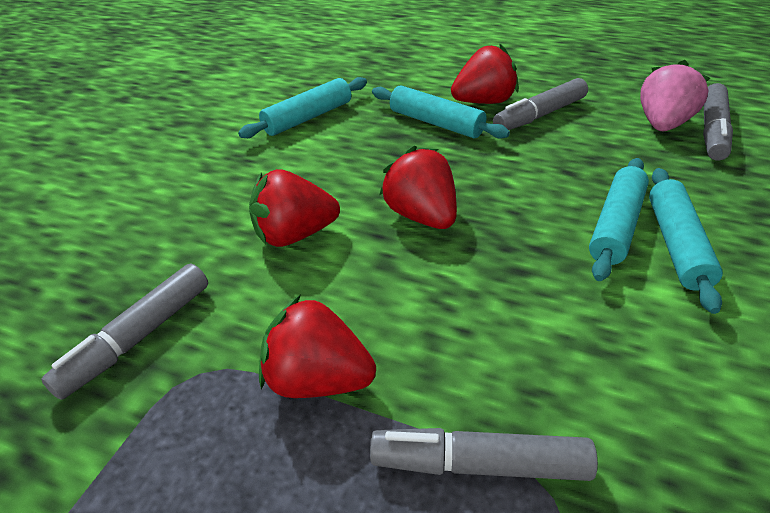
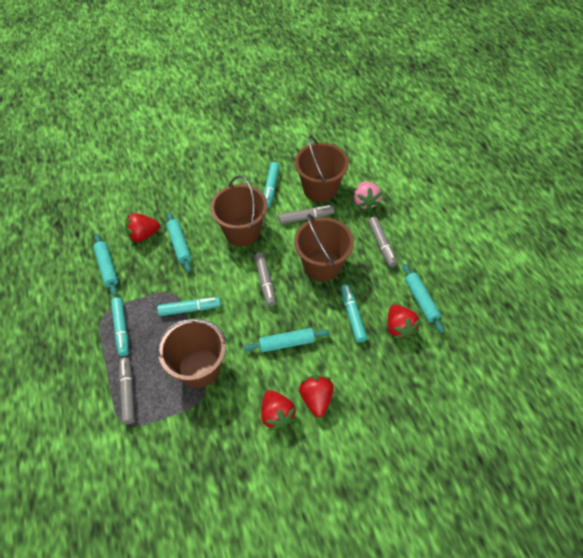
brown bucket: none = 0 -> [156,318,226,388] [210,176,268,246] [294,214,354,281] [295,136,349,202] = 4
turquoise marker: none = 0 -> [111,297,129,356] [157,297,221,316] [264,162,279,208] [340,284,367,342] = 4

